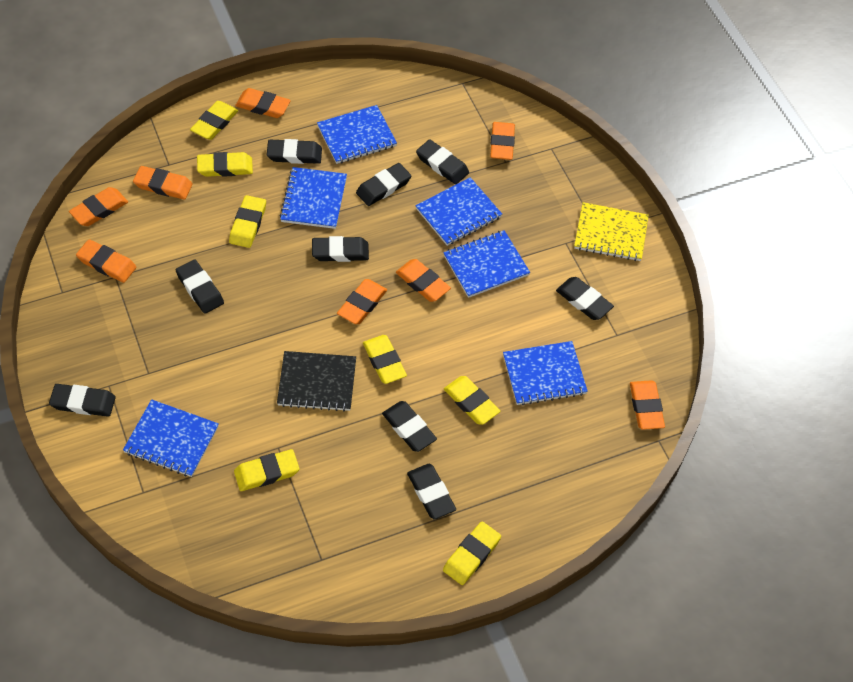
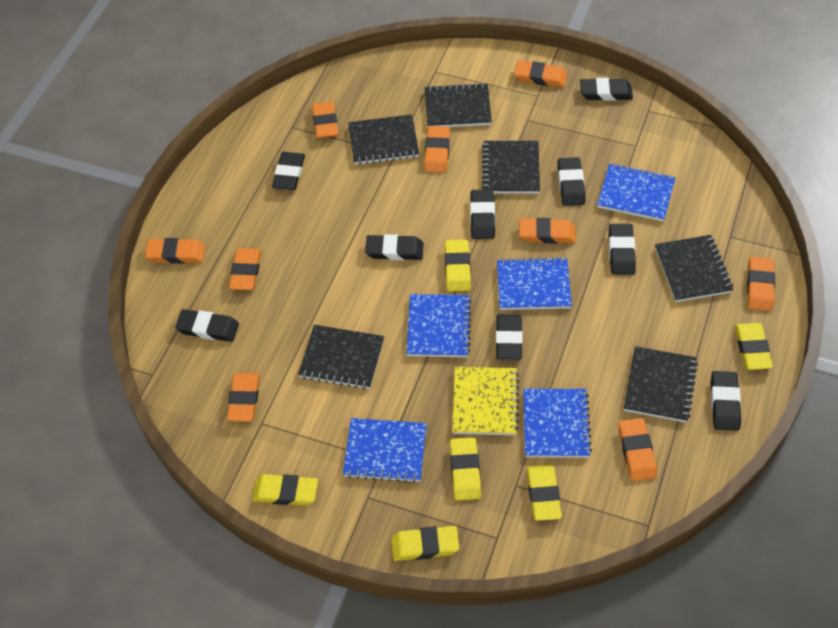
black notebook: [277,351,356,412] = 1 -> [298,325,384,389] [348,115,419,165] [425,83,492,127] [482,141,540,194] [624,346,698,423] [655,235,733,302] = 6
blue notebook: [123,399,219,477] [279,167,347,229] [317,105,397,164] [416,177,502,246] [443,230,530,298] [503,341,588,405] = 6 -> [343,418,427,483] [406,294,471,357] [497,257,572,310] [523,388,592,458] [597,163,676,222] = 5
orange eraser: [69,187,128,226] [76,239,136,283] [133,166,193,200] [235,88,291,118] [337,279,387,324] [396,259,451,302] [490,122,515,160] [630,380,665,430] = 8 -> [145,238,205,264] [227,373,260,421] [229,248,261,290] [312,102,338,138] [424,126,450,173] [514,60,567,87] [519,218,576,244] [619,418,657,481] [747,257,775,311] = 9
yellow eraser: [190,101,238,140] [197,152,253,177] [229,195,266,248] [234,449,299,491] [363,335,407,384] [443,521,501,585] [444,376,500,425] = 7 -> [252,474,318,506] [391,526,459,561] [445,239,471,292] [450,437,481,501] [527,465,562,521] [735,323,773,370] = 6

